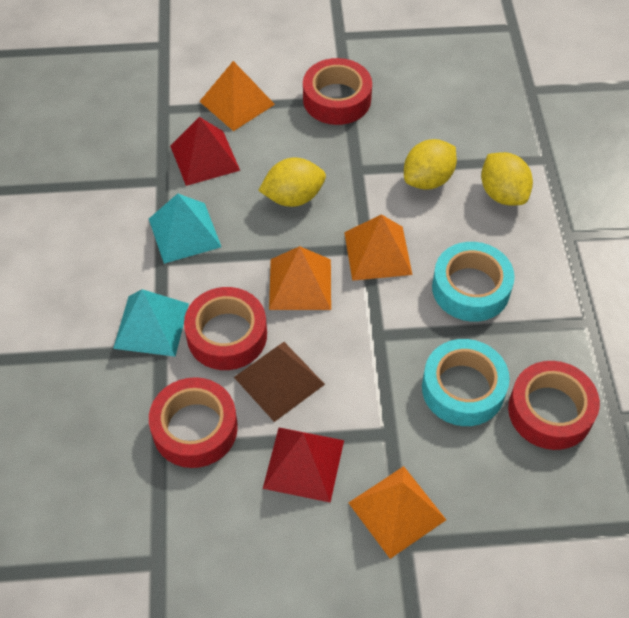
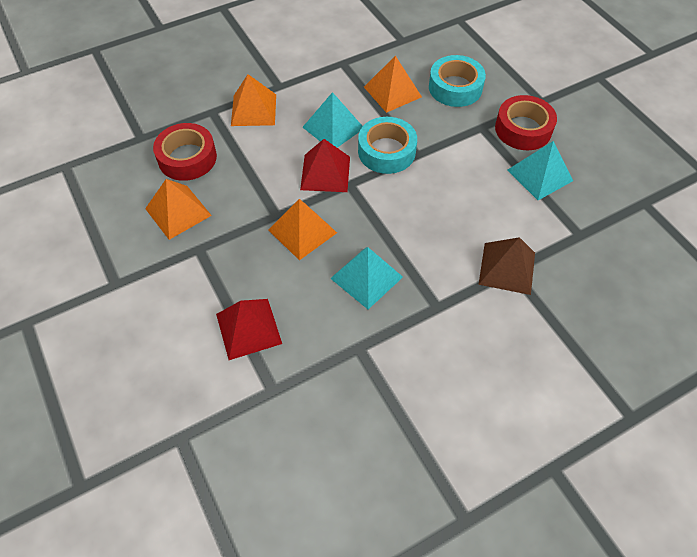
red tape: [149,377,238,468] [184,287,267,370] [303,58,372,125] [508,361,600,450] = 4 -> [153,123,217,181] [495,95,557,150] = 2
turquoise pyramid: [113,289,189,357] [149,193,221,264] = 2 -> [302,92,363,148] [330,247,403,309] [508,141,573,200] = 3
yellow lemon: [258,158,326,207] [404,139,457,190] [481,152,533,206] = 3 -> none = 0

